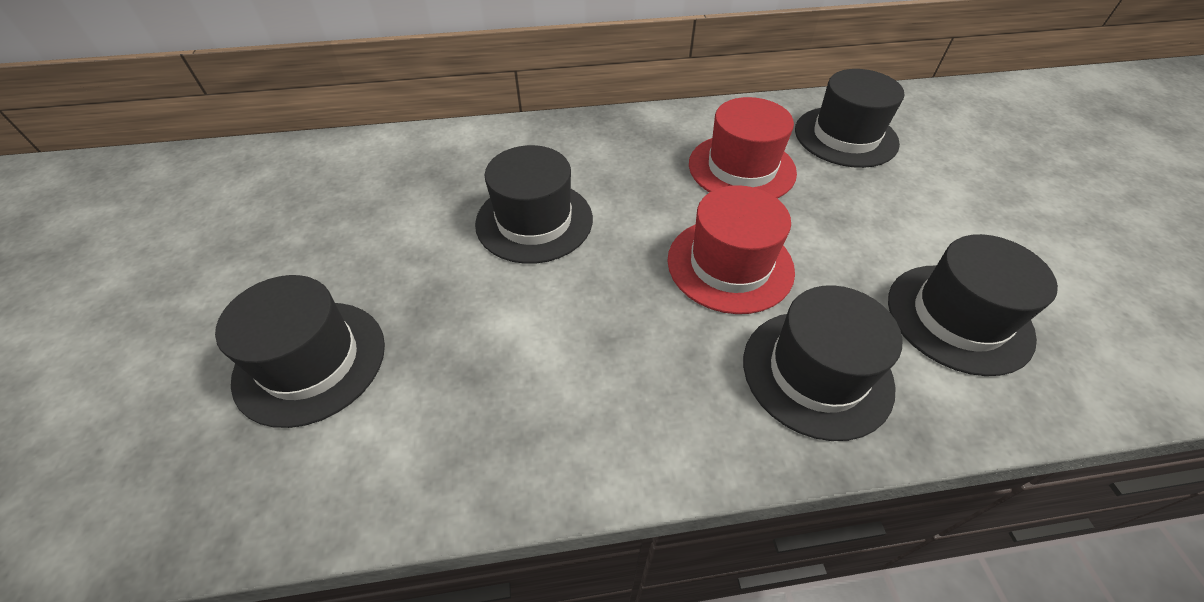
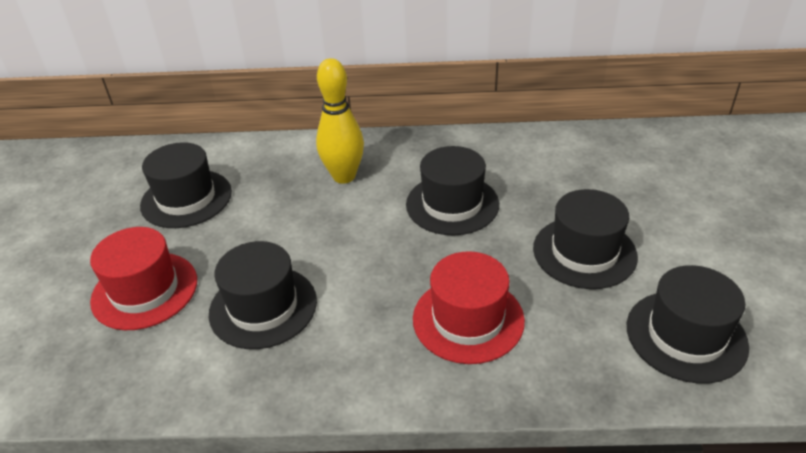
yellow bowling pin: none = 0 -> [316,58,364,184] = 1

